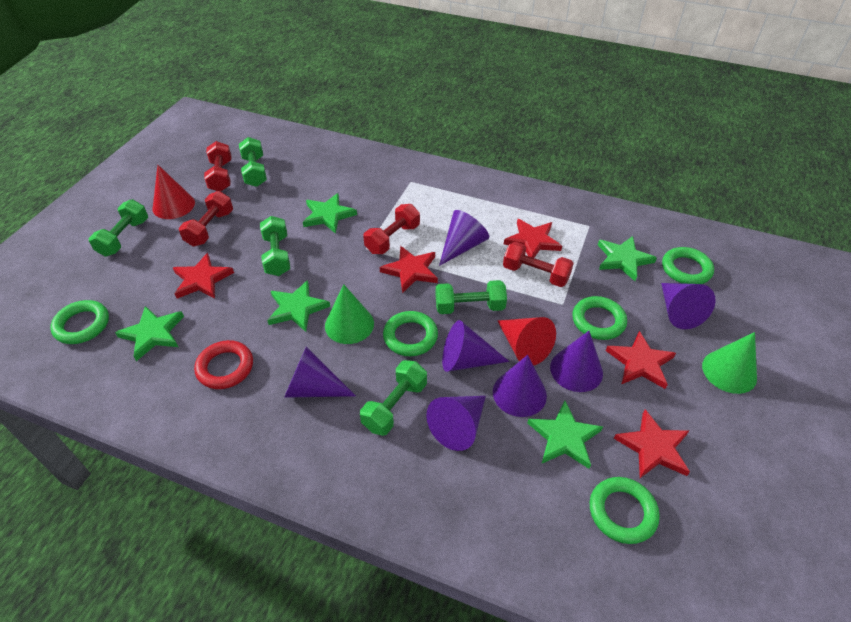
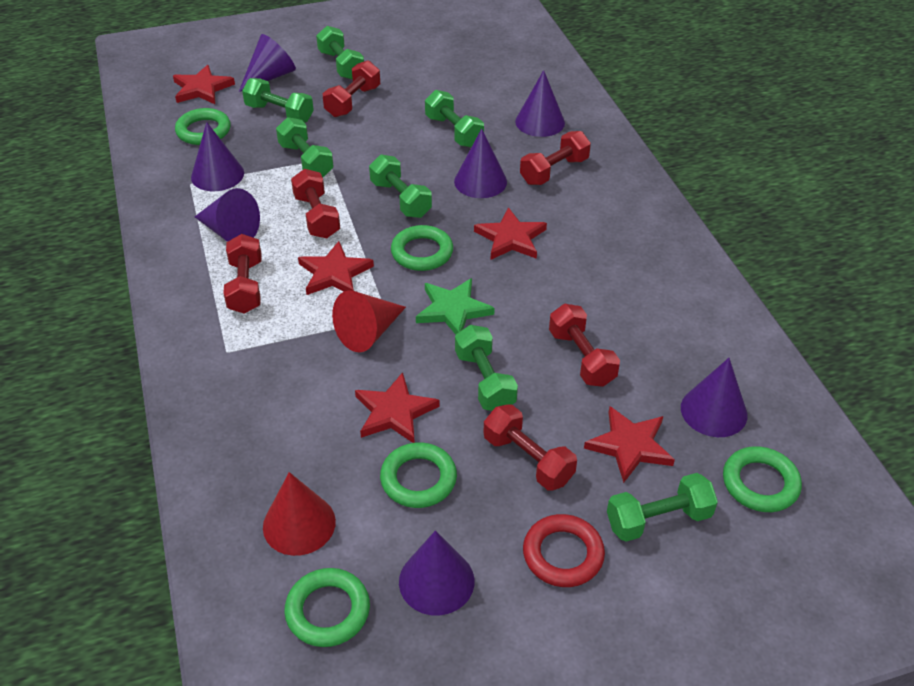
green cone: [325,284,374,344] [702,332,757,394] = 2 -> none = 0
green dumbbell: [89,199,148,257] [239,137,267,187] [260,216,290,276] [360,360,427,436] [436,280,507,314] = 5 -> [242,78,314,123] [276,117,334,178] [316,26,364,80] [369,154,432,218] [425,90,484,147] [455,325,518,411] [607,473,718,542] = 7
green star: [115,306,184,361] [267,280,330,332] [303,193,357,234] [527,401,603,469] [598,236,657,281] = 5 -> [416,278,495,335] = 1
red dumbbell: [179,191,233,247] [204,141,231,191] [363,204,420,254] [503,242,574,287] = 4 -> [223,234,262,314] [291,169,340,238] [323,61,380,117] [484,404,577,490] [520,131,591,185] [549,303,620,387] = 6

